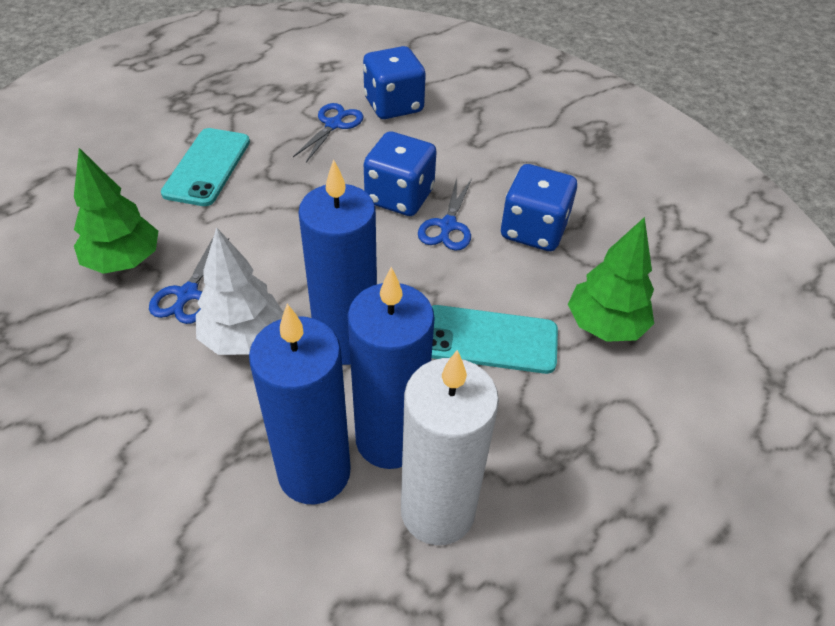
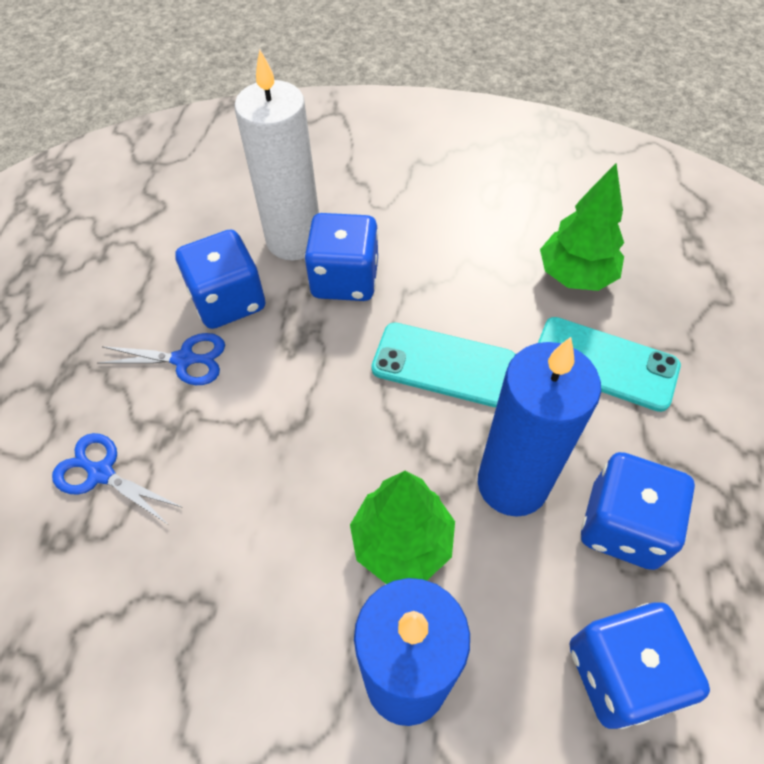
blue candle: [249,304,351,504] [298,159,377,365] [347,267,435,469] = 3 -> [354,578,470,726] [478,337,601,517] = 2
blue dice: [363,46,426,119] [364,132,437,216] [501,164,577,251] = 3 -> [175,230,265,329] [304,213,378,301] [569,602,710,729] [581,452,695,570] = 4
blue scissors: [149,236,229,324] [293,103,364,162] [418,178,472,251] = 3 -> [52,433,183,523] [97,333,225,385] = 2
white tree: [196,227,284,355] = 1 -> none = 0

